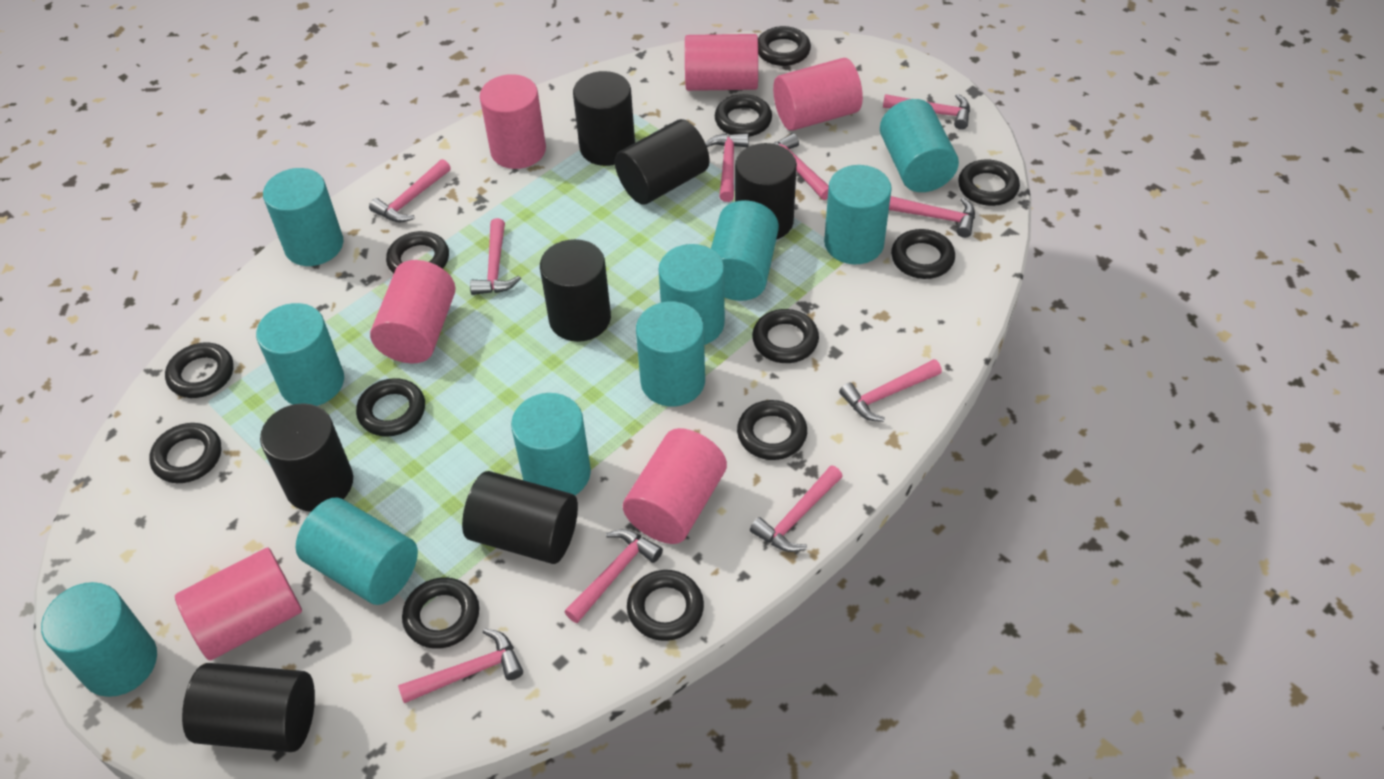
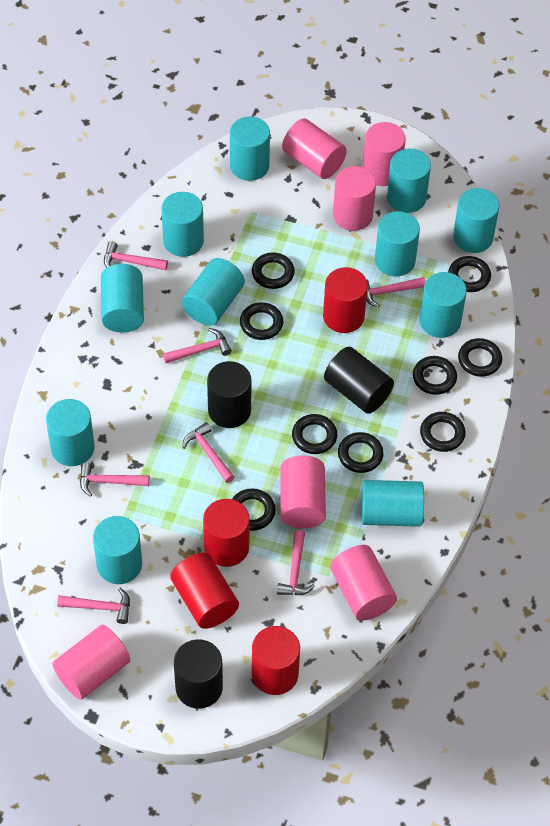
black cylinder: [182,663,315,752] [260,403,353,512] [462,471,578,564] [540,239,611,342] [573,71,635,166] [615,119,710,205] [735,143,797,240] = 7 -> [174,639,223,709] [207,361,251,428] [324,347,394,414] = 3
black ring: [149,423,221,483] [165,343,233,398] [356,378,425,437] [386,231,449,274] [402,577,479,649] [627,570,704,641] [715,94,772,137] [737,400,807,460] [752,309,819,363] [758,26,811,66] [891,229,955,279] [958,159,1020,206] = 12 -> [233,488,276,531] [240,302,283,340] [252,252,295,289] [292,414,337,454] [338,432,384,473] [413,356,457,395] [420,412,466,452] [448,256,491,292] [458,338,502,377] = 9
pink hammer: [369,159,451,223] [398,629,523,703] [470,218,521,295] [564,529,663,623] [705,133,749,202] [750,465,843,552] [773,133,829,200] [839,359,942,422] [883,94,970,130] [889,196,975,238] = 10 -> [57,588,130,624] [80,463,149,497] [104,241,168,270] [163,328,232,363] [182,422,235,483] [277,530,315,595] [366,277,425,307] = 7
red cylinder: none = 0 -> [170,553,239,629] [203,499,250,567] [252,626,300,695] [323,267,368,333] = 4
turquoise cylinder: [41,582,157,697] [256,303,344,406] [263,168,343,266] [296,498,418,605] [511,393,591,495] [636,301,705,406] [659,244,725,345] [711,200,779,301] [824,165,892,264] [880,99,959,192] = 10 -> [46,399,95,466] [93,516,142,584] [101,264,144,333] [161,192,204,257] [182,258,245,326] [230,117,270,181] [361,480,424,527] [375,211,420,276] [387,148,431,213] [420,272,467,338] [453,188,499,253] = 11

